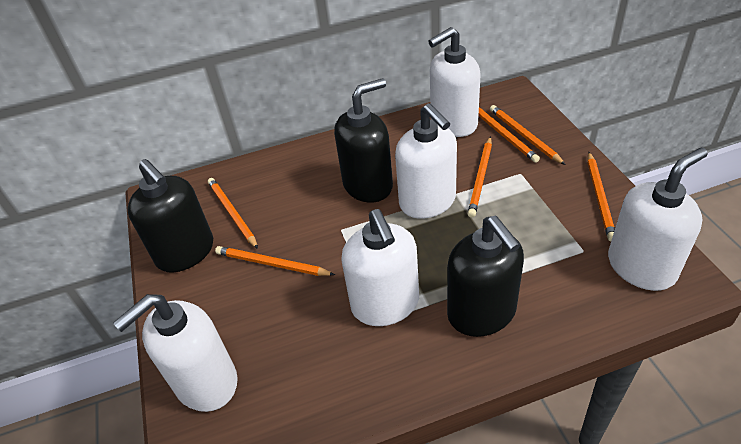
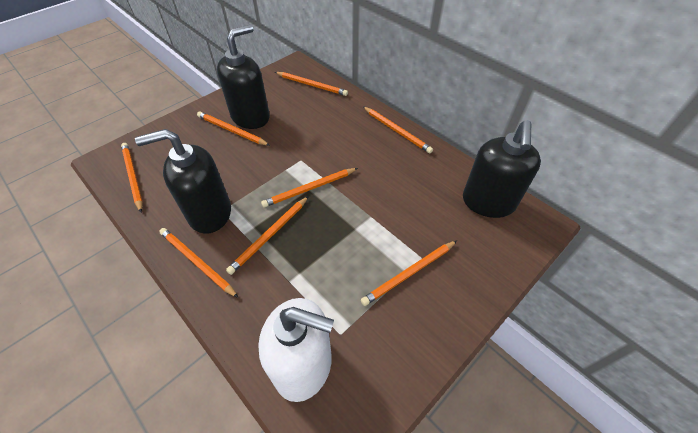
orange pencil: [208,178,258,249] [215,246,335,276] [467,136,492,218] [478,107,540,163] [490,105,566,165] [587,152,615,241] = 6 -> [121,143,143,212] [159,228,238,298] [197,111,270,146] [226,196,309,275] [261,168,358,207] [275,72,348,96] [361,241,457,306] [363,107,433,153] = 8
white soap dispenser: [113,294,238,412] [341,209,419,326] [395,103,457,219] [428,27,480,137] [608,148,708,291] = 5 -> [258,298,334,402] = 1

